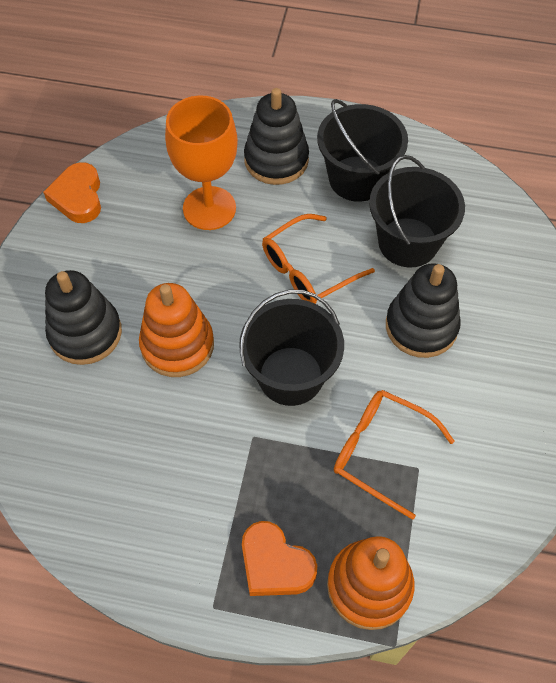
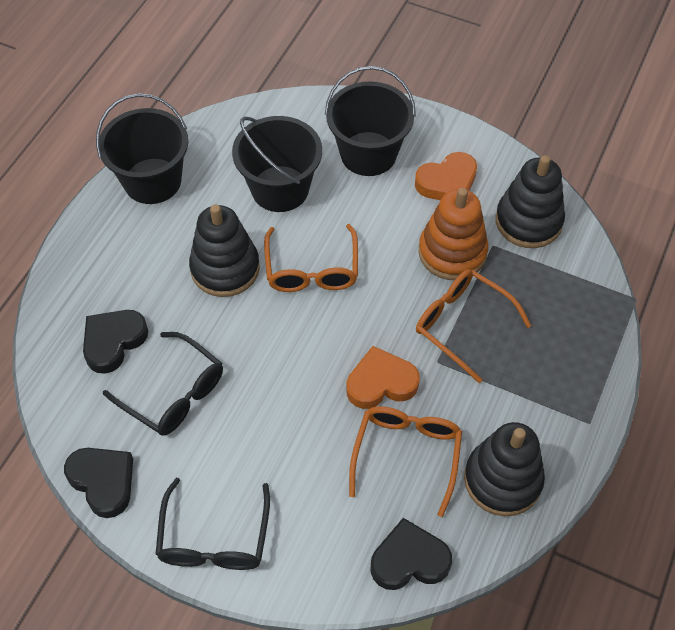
black glasses: none = 0 -> [103,332,223,436] [156,478,270,570] = 2
black heart: none = 0 -> [64,448,133,518] [83,310,148,374] [370,518,452,590] = 3
orange glasses: [262,214,375,304] [334,390,455,520] = 2 -> [264,224,358,292] [349,406,462,517] [416,269,531,383] = 3
orange goblet: [165,96,238,230] = 1 -> none = 0
orange stacking toy: [139,283,214,377] [327,536,414,630] = 2 -> [419,188,488,280] = 1

